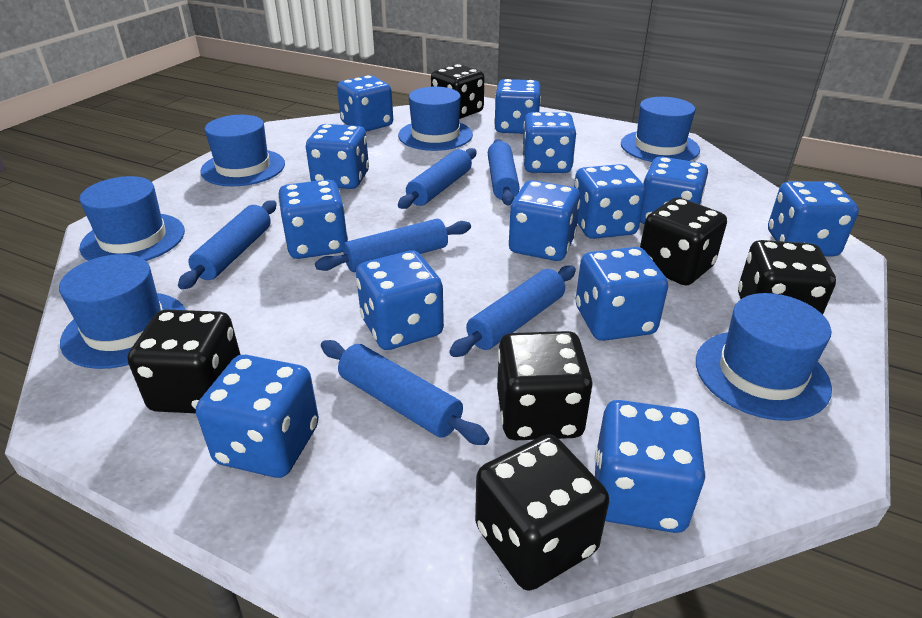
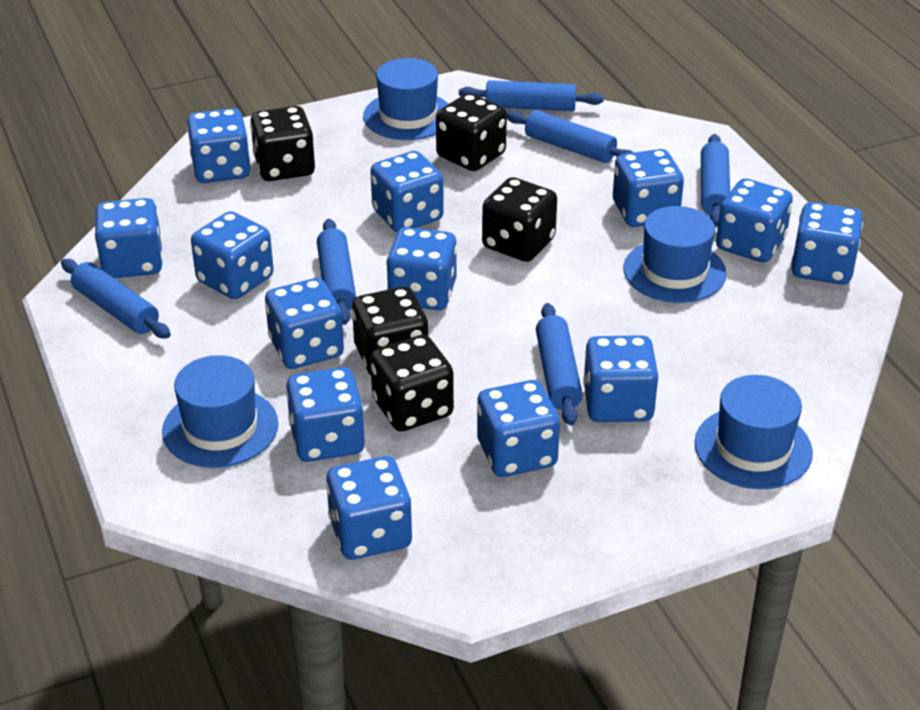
black dice: [128,309,241,413] [431,64,484,119] [475,434,609,591] [497,331,593,440] [640,198,727,286] [738,240,836,314] = 6 -> [250,106,315,181] [352,287,428,375] [370,335,454,432] [436,93,507,171] [482,177,557,262] = 5
blue hat: [59,254,186,369] [79,176,185,261] [200,115,285,186] [398,87,473,151] [621,97,700,162] [696,293,832,421] = 6 -> [162,355,278,468] [363,58,448,140] [623,206,727,303] [694,375,813,489] = 4

